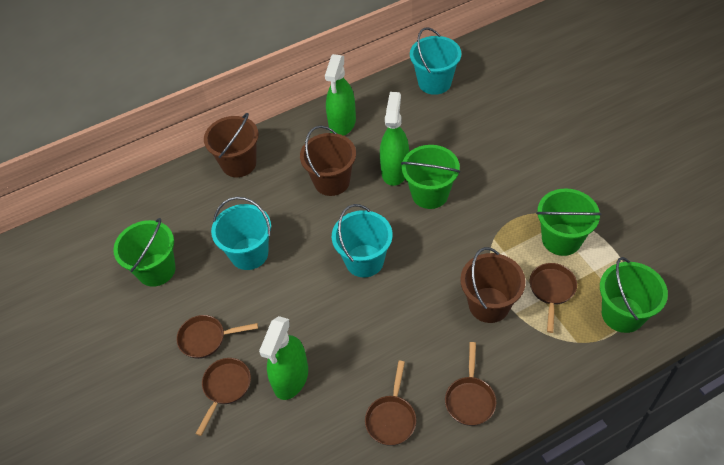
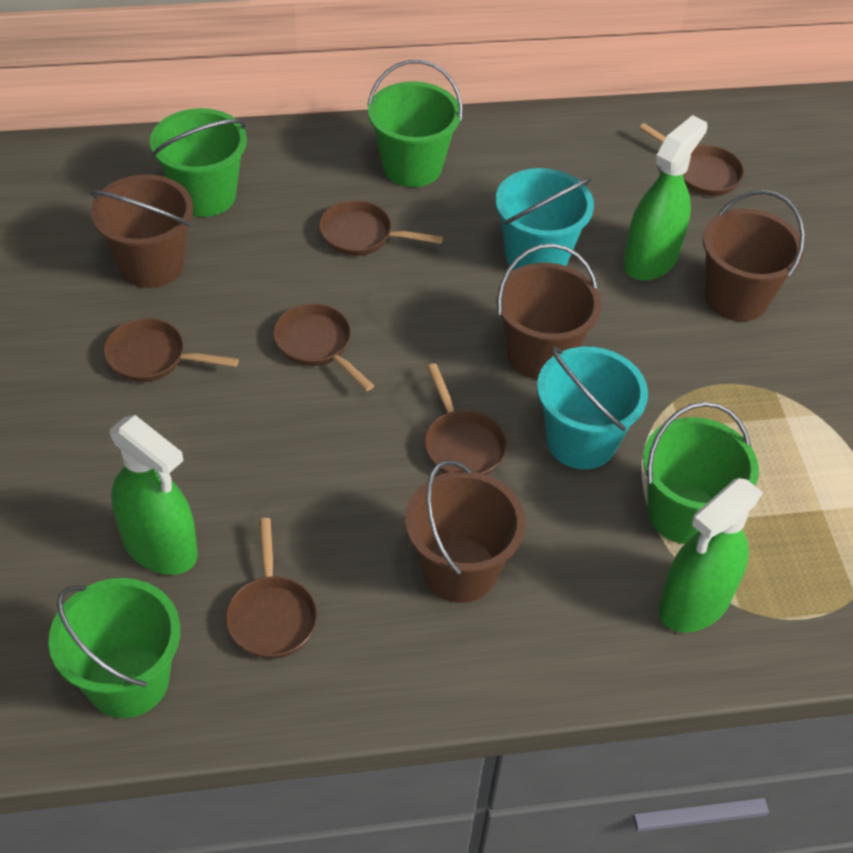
brown bucket: [204,113,259,177] [300,125,356,196] [460,247,526,323] = 3 -> [90,174,193,288] [405,460,525,603] [496,244,602,380] [703,190,805,321] = 4
brown pan: [176,315,258,359] [196,358,251,436] [365,361,416,446] [445,342,496,426] [530,263,577,333] = 5 -> [104,318,239,382] [226,518,318,659] [273,303,374,391] [319,200,443,256] [424,363,507,475] [639,123,744,196] = 6
turquoise bucket: [211,197,271,270] [332,204,393,277] [410,27,461,95] = 3 -> [495,168,594,270] [537,346,648,469] = 2

